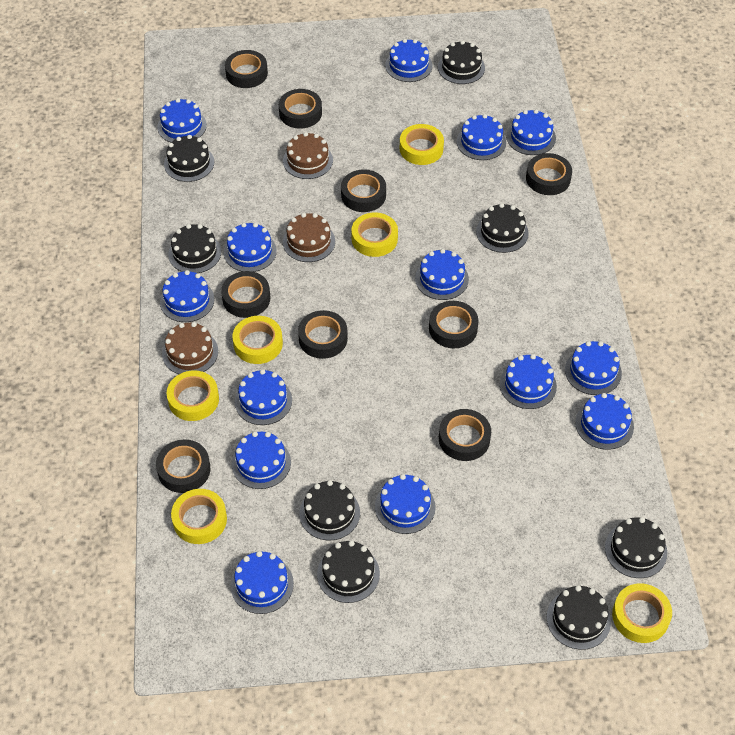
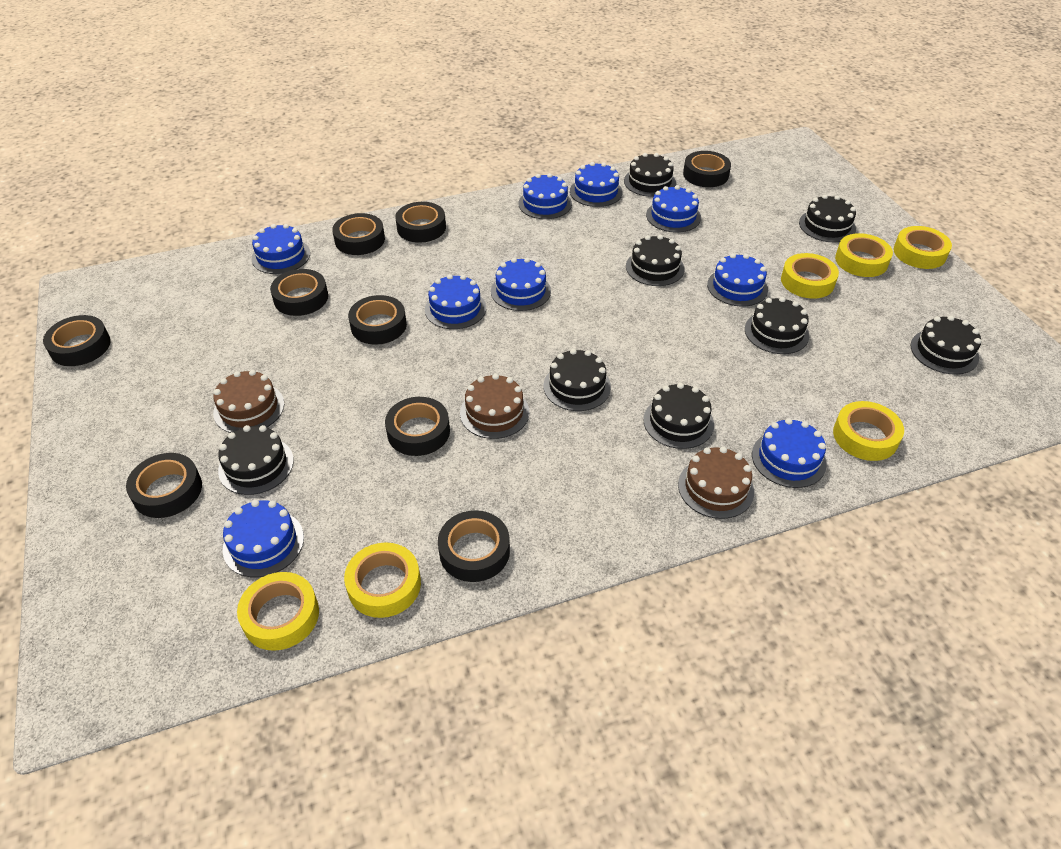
blue cake: [157,98,207,142] [160,270,215,322] [224,223,277,272] [230,551,294,614] [232,431,291,489] [235,369,292,425] [375,474,436,534] [385,39,433,82] [415,249,469,300] [457,114,506,160] [500,354,557,409] [506,109,556,155] [565,341,622,395] [575,393,634,450] = 14 -> [223,500,304,577] [251,224,310,274] [425,274,486,329] [491,258,551,311] [519,173,572,219] [570,162,623,207] [646,185,701,233] [707,253,768,306] [752,418,827,488] = 9

